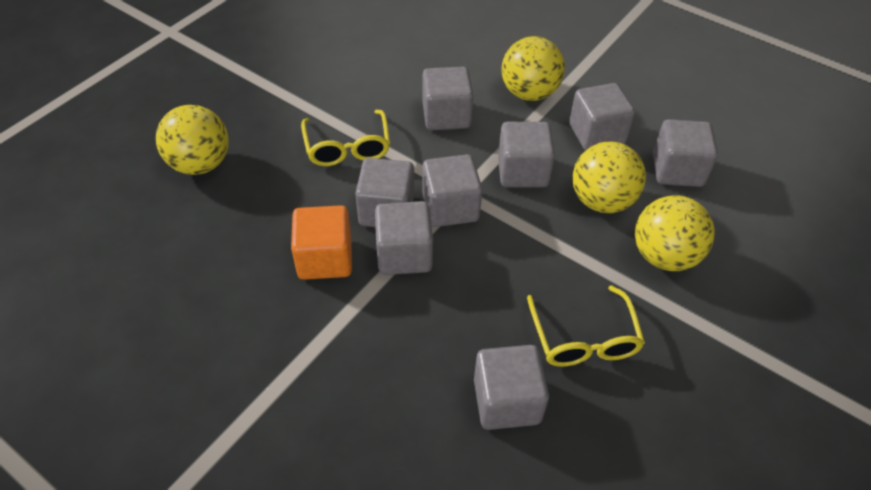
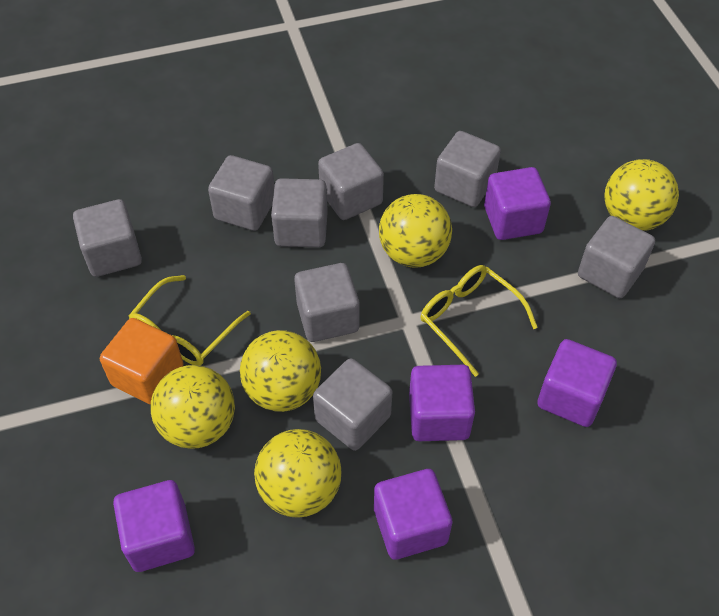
purple cube: none = 0 -> [113,480,195,572] [374,469,452,560] [409,365,475,441] [484,167,551,240] [537,339,617,427] = 5
yellow ball: [156,105,229,175] [501,36,565,101] [572,142,646,213] [635,196,714,271] = 4 -> [151,365,235,449] [240,330,321,412] [254,429,341,518] [379,194,452,268] [604,159,679,231] = 5

